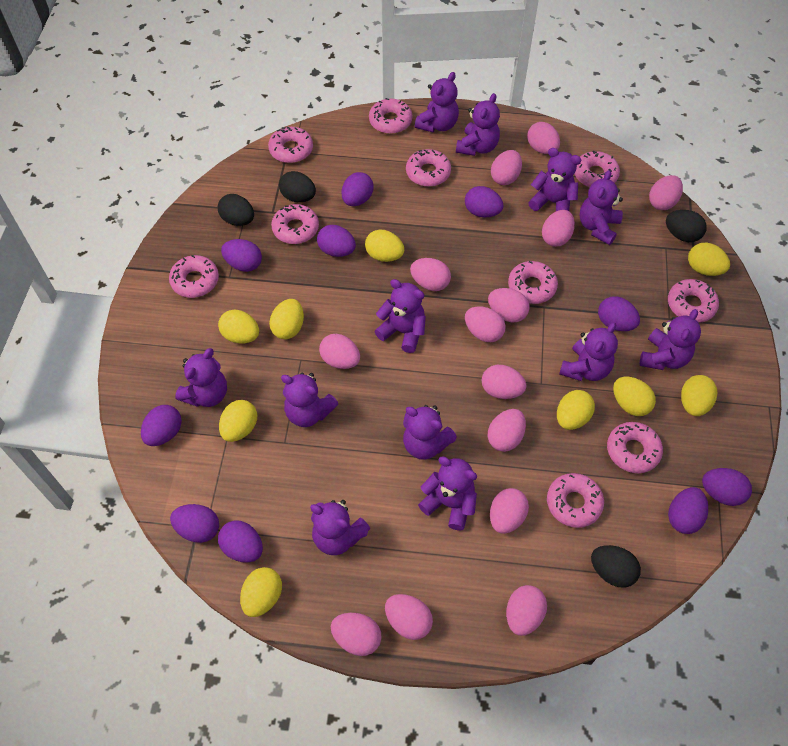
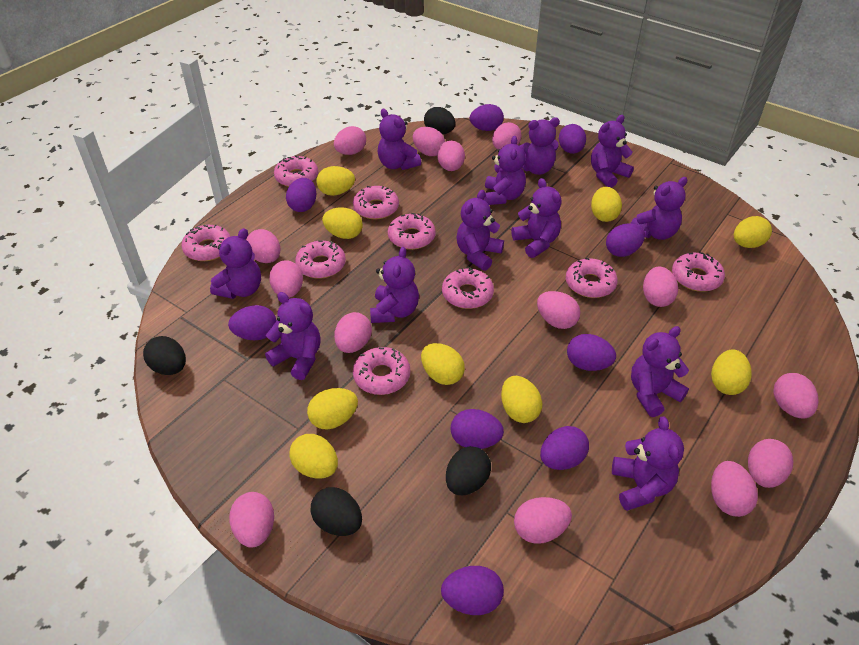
pink donut: [169,255,219,298] [268,127,313,163] [271,204,319,244] [369,98,412,134] [406,149,451,187] [508,261,558,304] [547,473,604,528] [574,150,620,187] [607,422,663,473] [668,279,719,323] = 10 -> [181,225,231,261] [274,156,318,187] [295,240,346,279] [353,186,399,219] [353,347,410,395] [388,213,436,250] [442,267,494,309] [566,258,618,298] [672,252,725,292] = 9
purple egg: [141,405,182,446] [170,504,219,543] [218,520,263,563] [221,239,262,272] [317,225,356,257] [342,172,373,206] [465,186,503,217] [598,296,640,331] [668,487,708,534] [702,468,752,506] = 10 -> [228,305,277,340] [286,178,317,212] [441,566,504,615] [451,409,504,449] [470,104,504,131] [540,426,589,470] [559,124,586,154] [567,334,616,371] [606,223,645,257] = 9

